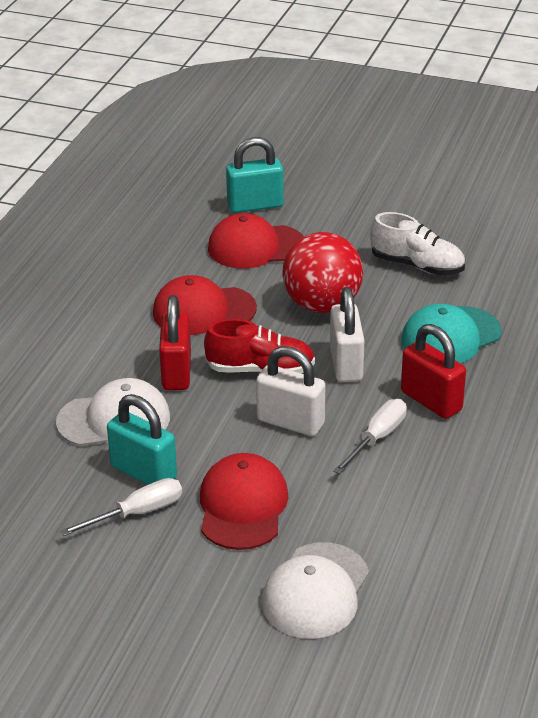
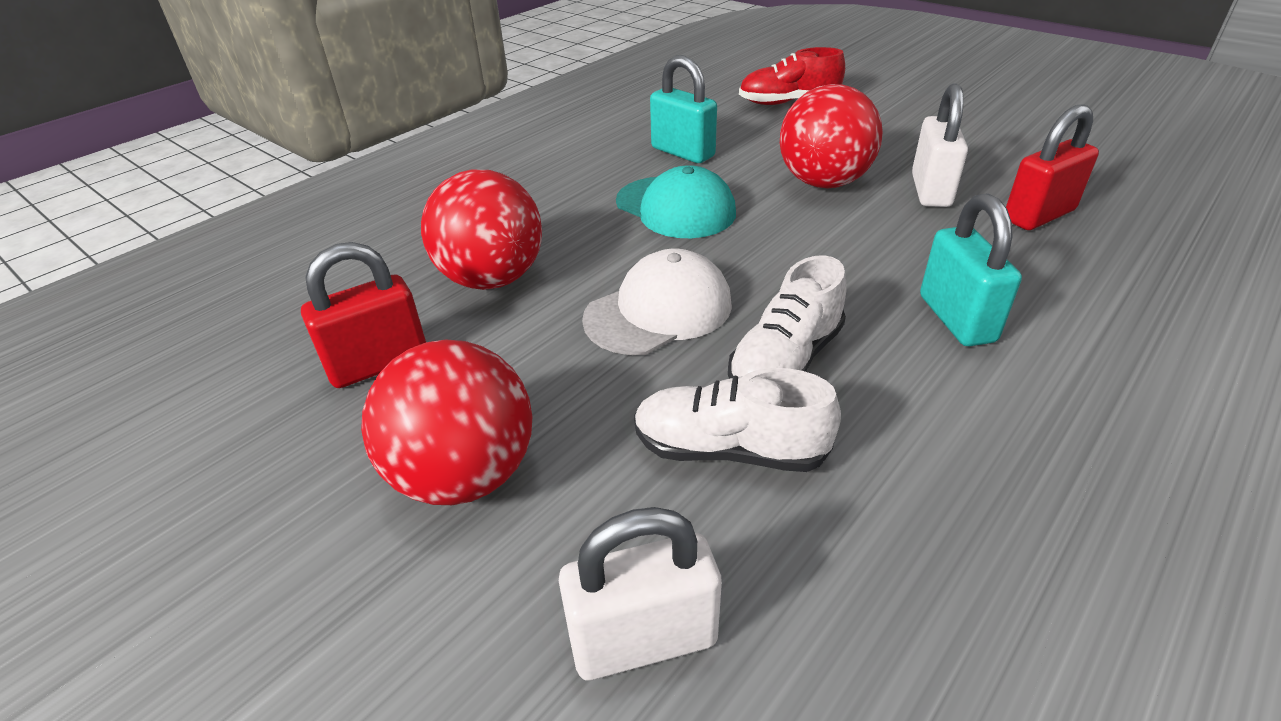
red ball: [282,232,363,313] = 1 -> [361,339,532,505] [421,170,542,290] [780,84,883,188] = 3
red cap: [153,275,257,335] [200,453,288,550] [208,213,304,268] = 3 -> none = 0
white cap: [56,378,170,446] [262,542,369,639] = 2 -> [582,249,732,355] = 1
white screwdriver: [60,478,182,536] [333,399,407,474] = 2 -> none = 0
white shoe: [370,212,465,275] = 1 -> [634,368,841,472] [728,255,847,379] = 2

